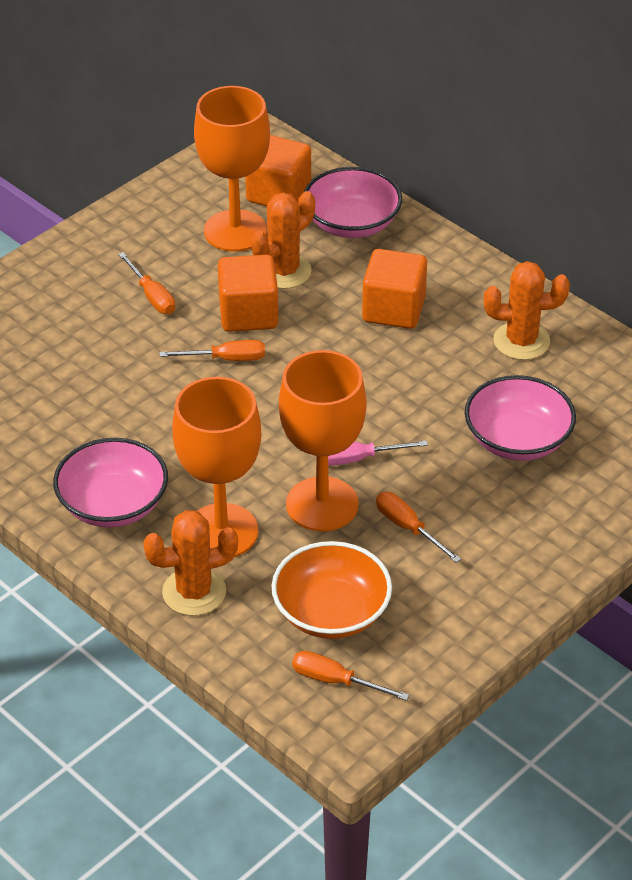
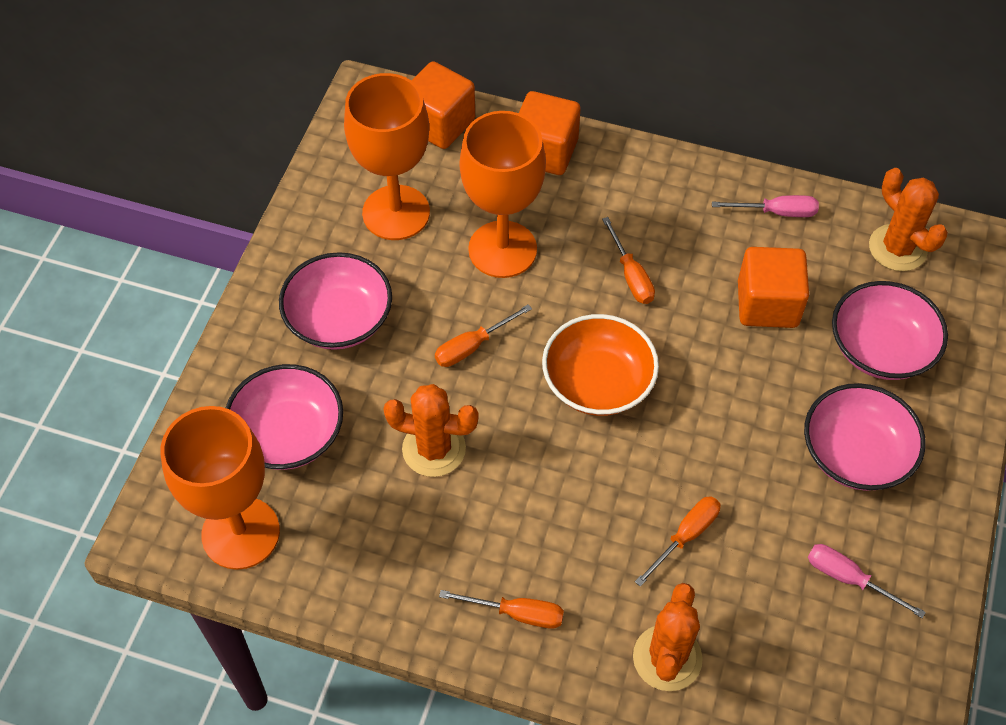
pink bowl: [53,438,168,528] [304,167,402,238] [465,375,576,461] = 3 -> [226,364,343,470] [279,252,392,350] [804,383,926,491] [832,281,948,380] = 4
pink screwdriver: [328,440,428,466] = 1 -> [712,195,819,217] [808,544,926,618] = 2

